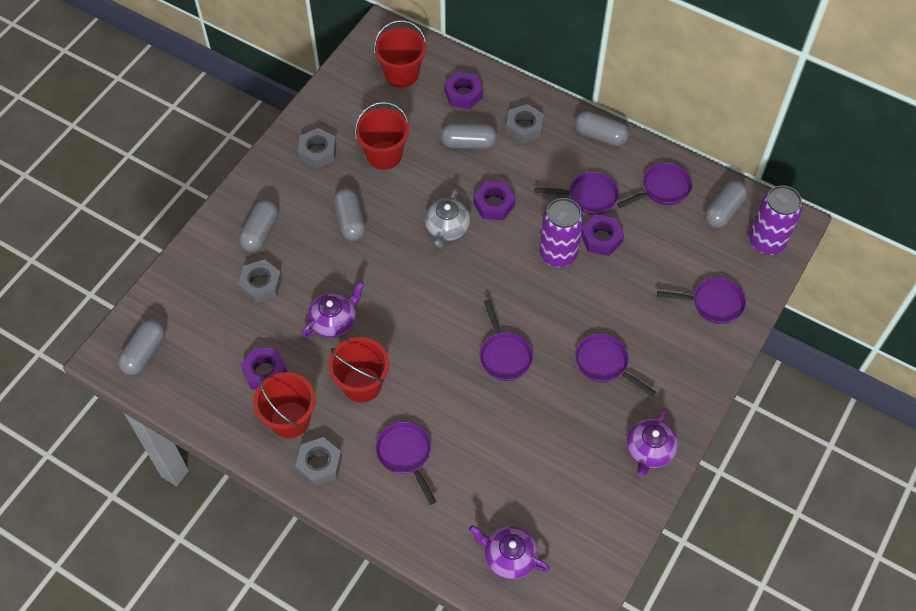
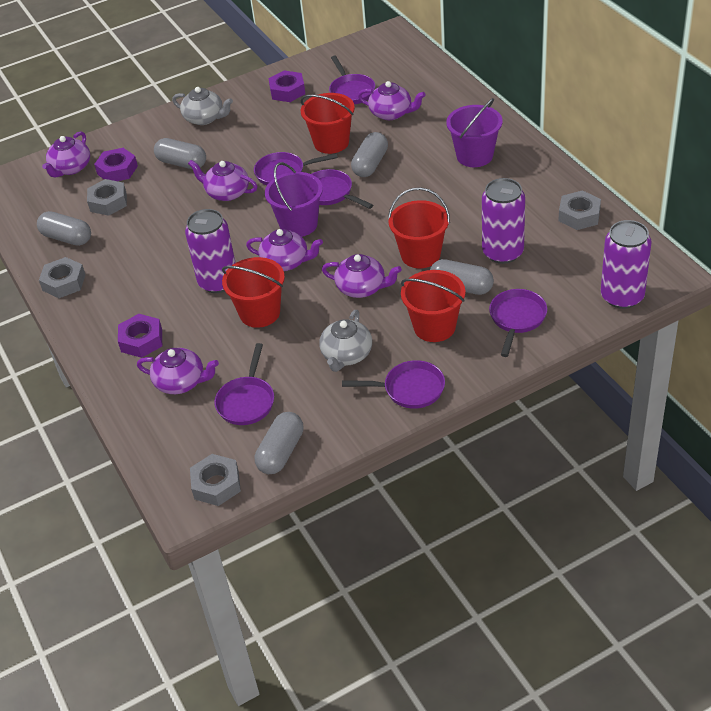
grey capsule: [118,319,165,375] [239,200,278,252] [333,188,366,241] [440,124,497,149] [574,111,629,146] [705,181,748,228] = 6 -> [37,211,91,246] [154,138,206,169] [255,412,304,474] [351,132,388,177] [430,259,494,295] = 5
grey teapot: [425,188,470,248] = 1 -> [172,87,233,125] [319,310,372,372] = 2
purple bucket: none = 0 -> [265,162,323,237] [446,98,502,167] = 2
purple can: [539,198,584,267] [749,185,803,255] = 2 -> [185,209,236,293] [482,178,525,264] [601,220,652,309] = 3
purple nut: [241,347,287,390] [444,72,483,109] [473,181,516,220] [581,214,624,256] = 4 -> [94,148,138,181] [118,314,162,358] [268,71,305,102] = 3
purple teapot: [302,282,364,338] [469,525,550,580] [627,408,678,477] = 3 -> [42,131,90,178] [137,348,219,394] [188,160,258,201] [246,229,323,271] [322,254,402,298] [358,81,426,120] = 6

